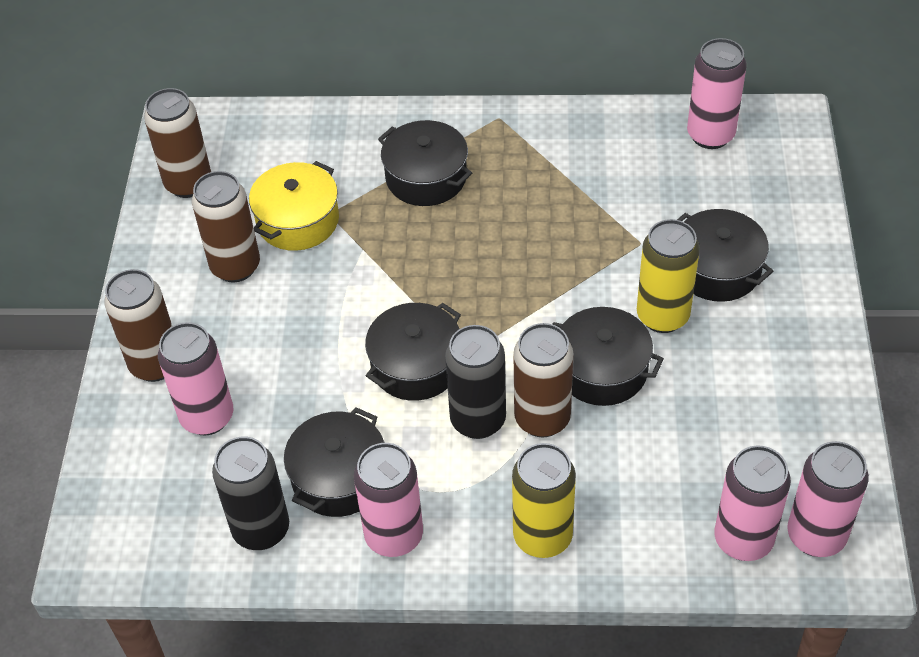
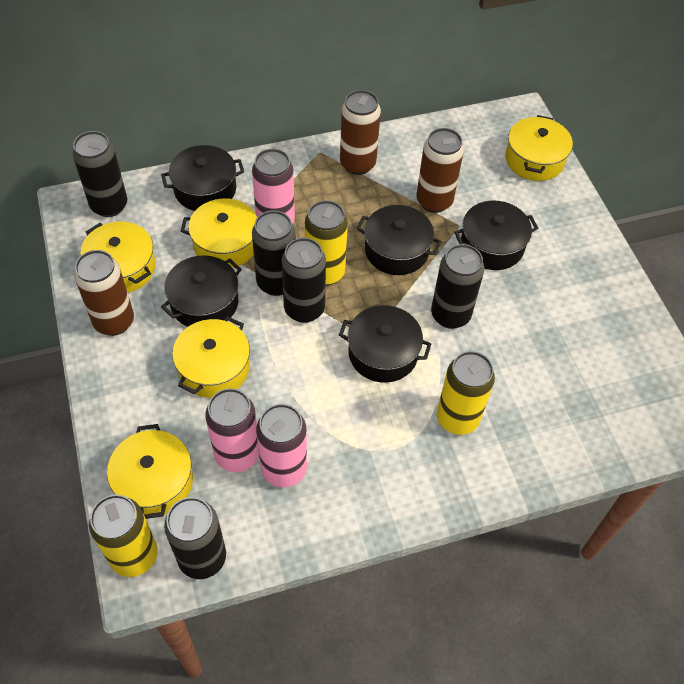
black can: [212,437,289,550] [445,325,506,439] = 2 -> [73,131,127,217] [164,497,226,579] [252,210,296,296] [282,238,326,323] [431,244,484,329] = 5
brown can: [104,269,172,382] [144,88,211,198] [192,171,260,282] [513,323,573,438] = 4 -> [74,250,134,336] [340,90,381,175] [416,128,464,213] = 3
pink can: [158,322,233,436] [354,443,423,557] [687,38,747,149] [714,446,791,561] [787,441,869,557] = 5 -> [205,388,259,472] [252,149,295,224] [256,404,307,487] = 3
yellow can: [512,443,576,558] [637,219,700,333] = 2 -> [89,495,158,577] [305,200,348,286] [437,351,495,435] = 3
yellow pot: [249,161,339,251] = 1 -> [81,221,156,293] [107,424,193,519] [172,316,250,398] [181,198,257,268] [505,115,573,181] = 5

